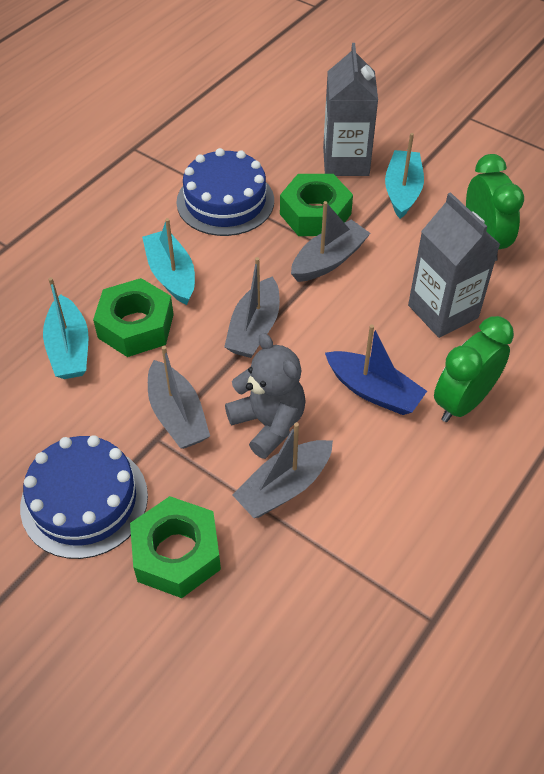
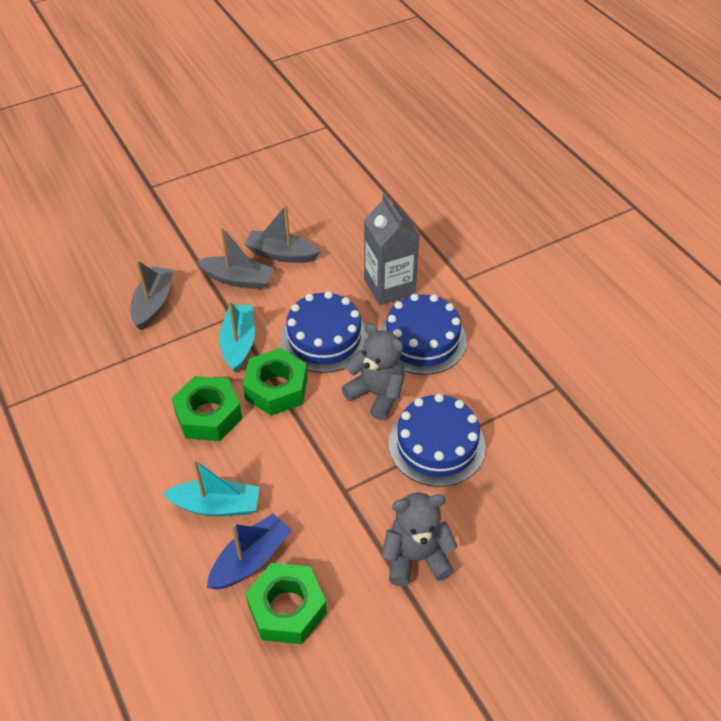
blue cake: [20,435,148,559] [176,148,274,236] = 2 -> [280,291,369,373] [380,294,467,375] [388,394,486,487] = 3
green clock: [434,316,514,422] [466,154,524,261] = 2 -> none = 0
grey boat: [148,346,210,449] [224,257,280,358] [232,422,333,518] [291,201,371,282] = 4 -> [131,260,174,330] [197,227,274,289] [244,205,321,263] = 3
grey carton: [323,43,378,176] [408,192,501,338] = 2 -> [364,193,419,305] = 1
grey teddy bear: [225,333,306,459] = 1 -> [341,323,405,420] [382,493,458,586] = 2
turquoise boat: [43,277,89,379] [142,218,195,305] [385,133,424,219] = 3 -> [163,459,260,516] [219,301,255,373] = 2

